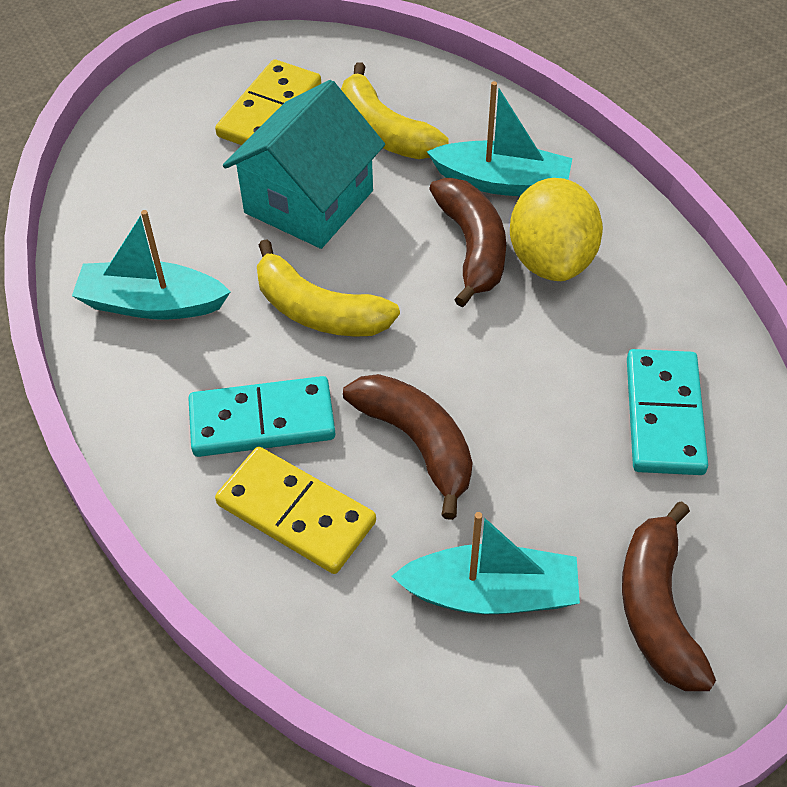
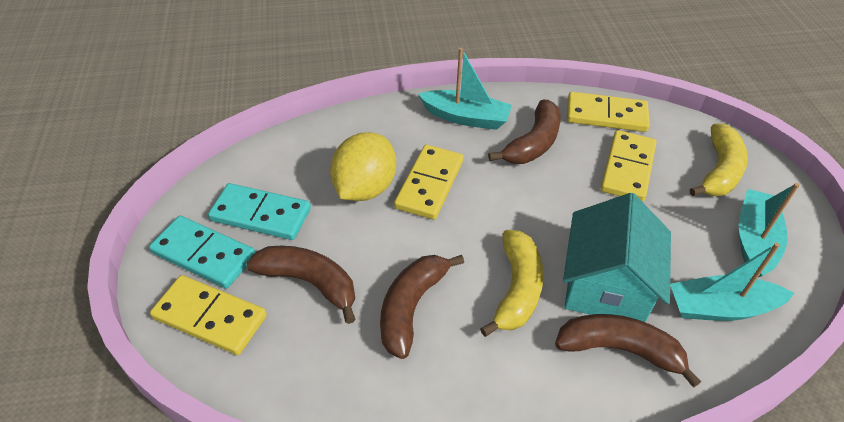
brown banana: [343,374,472,520] [429,178,506,307] [622,501,716,691] = 3 -> [246,246,356,324] [380,255,464,359] [488,100,561,164] [555,314,701,388] = 4
yellow domino: [215,59,321,145] [215,447,376,574] = 2 -> [150,275,267,355] [394,145,464,220] [567,92,650,132] [600,130,656,202] = 4

